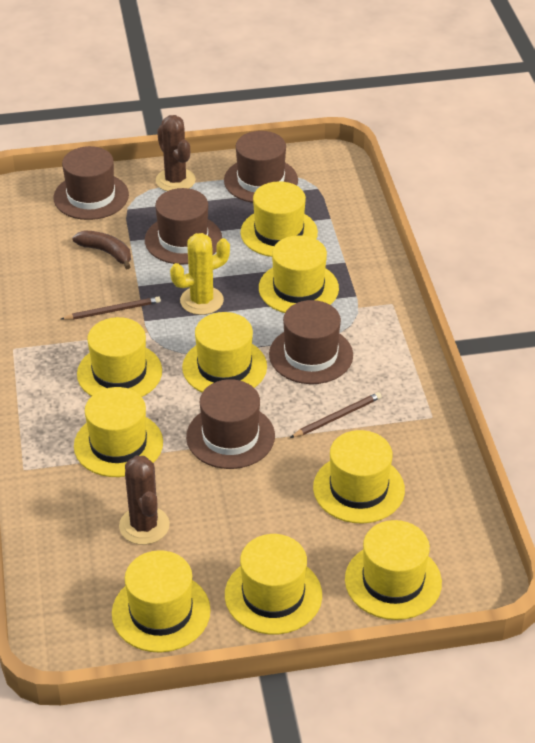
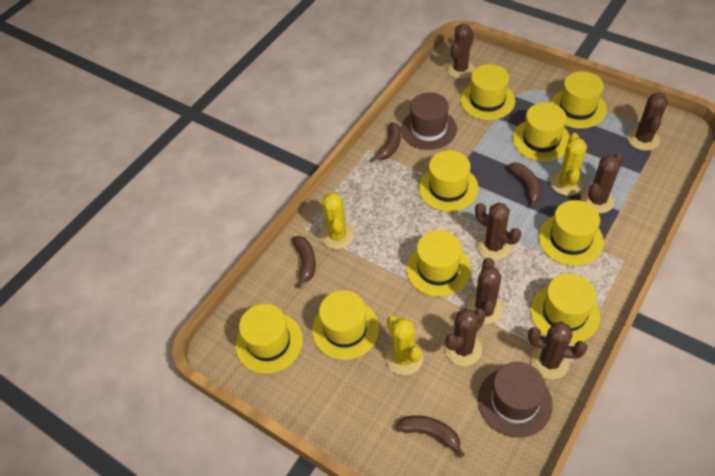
brown banana: [72,230,131,269] = 1 -> [292,236,316,288] [371,122,401,162] [396,415,465,457] [507,162,541,208] = 4
brown cactus: [119,456,170,545] [156,115,196,191] = 2 -> [445,308,486,366] [447,24,475,79] [467,258,503,324] [475,203,521,260] [528,322,587,379] [581,153,624,213] [627,93,668,151] = 7
brown hat: [53,146,129,220] [145,188,222,265] [186,379,275,469] [224,131,298,203] [269,300,353,384] = 5 -> [401,93,457,150] [478,362,553,438] = 2
brown pencil: [61,296,161,320] [290,392,382,438] = 2 -> none = 0
yellow cactus: [170,233,230,315] = 1 -> [321,193,354,249] [386,316,423,375] [550,133,587,196] = 3

